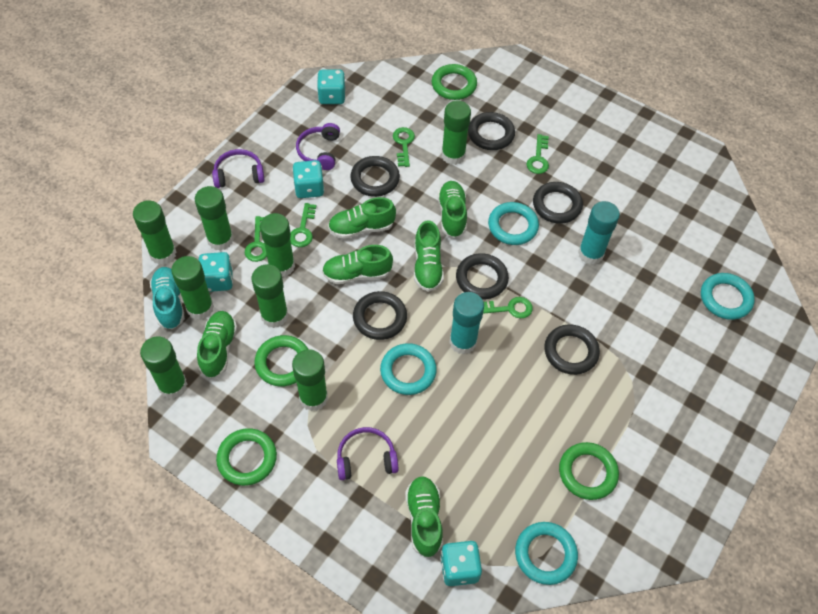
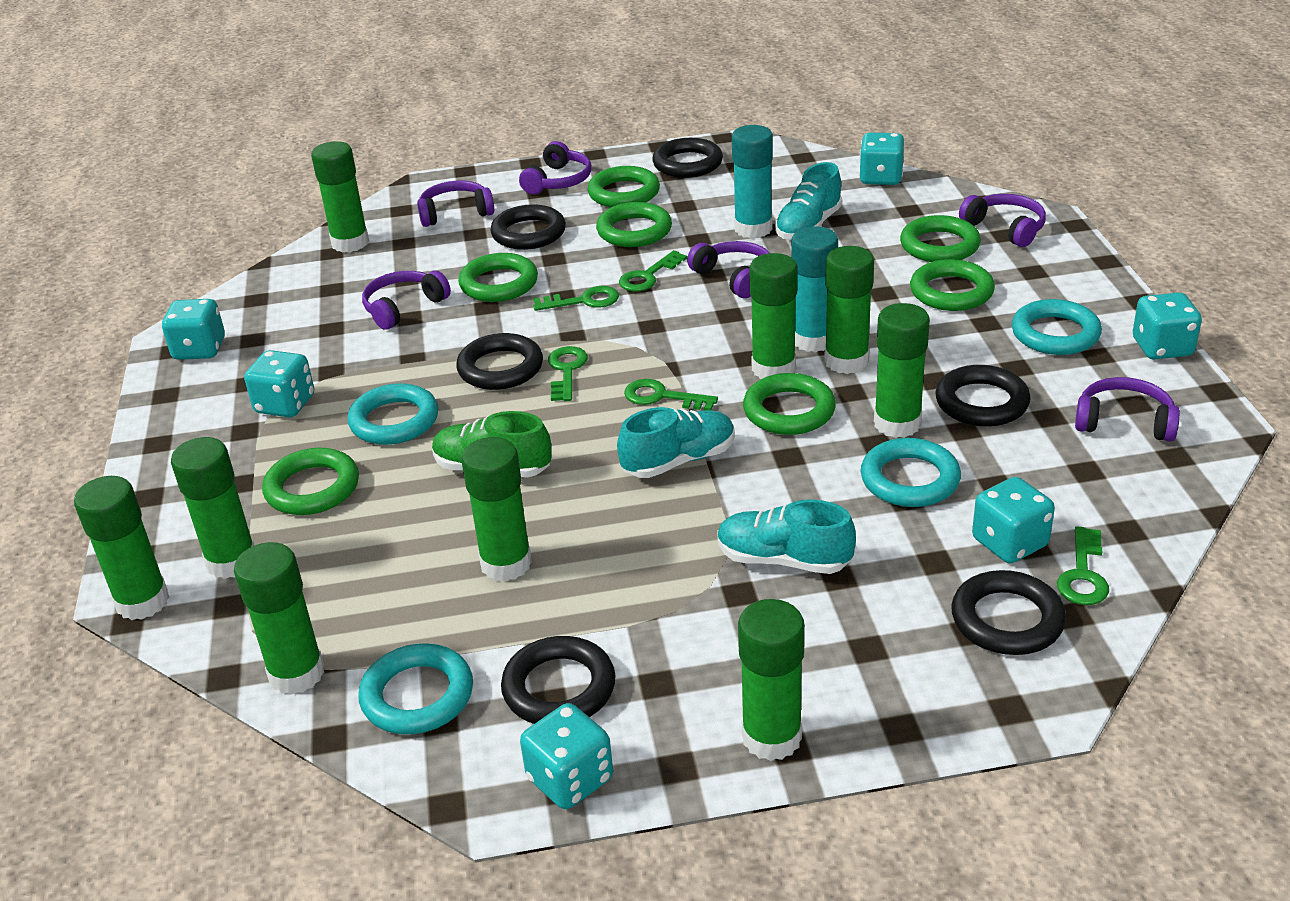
green glue stick: [133,200,176,265] [140,336,187,399] [171,256,214,320] [195,186,234,251] [252,264,288,328] [260,213,295,277] [292,349,328,411] [442,101,471,165] = 8 -> [74,476,170,620] [171,437,255,579] [234,542,325,695] [311,141,369,253] [461,437,532,582] [738,599,805,761] [749,253,797,379] [824,246,874,374] [874,303,930,438] = 9
green ring: [216,428,277,486] [254,335,308,387] [432,64,477,100] [559,442,619,500] = 4 -> [262,448,359,515] [458,253,538,302] [587,166,660,207] [596,202,672,247] [743,373,836,435] [900,215,981,262] [910,259,995,311] = 7
green shoe: [197,311,237,378] [322,245,393,284] [328,197,396,239] [405,476,443,557] [414,220,444,292] [438,181,467,238] = 6 -> [432,411,551,478] = 1
purple headphones: [212,149,265,188] [296,123,340,170] [337,427,399,480] = 3 -> [362,271,451,330] [417,181,494,227] [519,141,591,194] [687,241,769,298] [959,194,1046,247] [1075,377,1180,442] = 6
turquoise dice: [199,252,233,292] [292,160,324,198] [317,69,346,104] [440,541,482,586] = 4 -> [162,299,225,360] [244,350,314,417] [520,703,613,809] [859,132,905,185] [972,477,1055,563] [1133,292,1202,359] = 6
turquoise shoe: [150,267,185,329] = 1 -> [617,407,735,478] [717,499,856,574] [775,162,842,240] = 3

